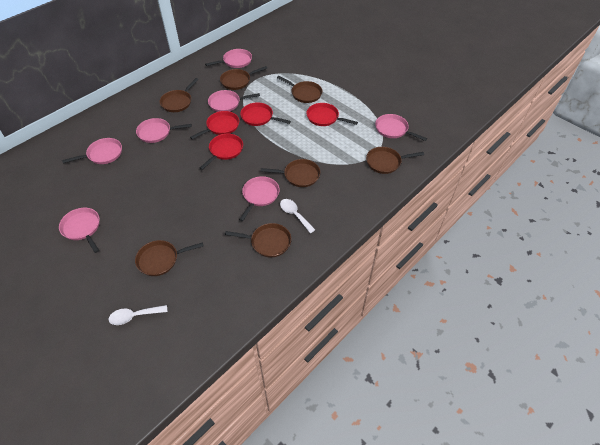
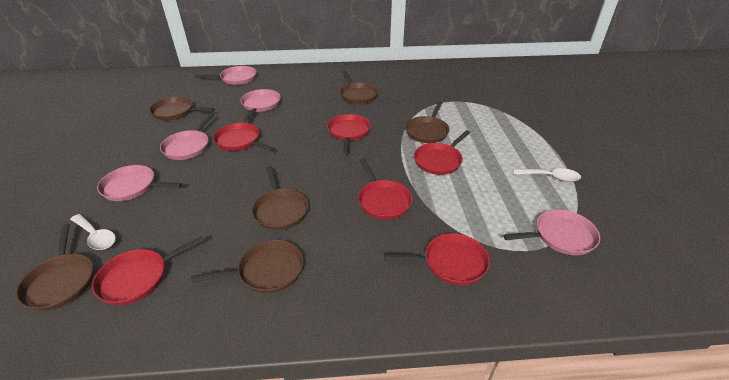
brown pan: [135,240,204,276] [159,78,198,112] [220,66,267,90] [225,223,291,257] [261,159,320,187] [277,76,322,103] [366,147,424,174] = 7 -> [16,224,94,311] [149,97,214,120] [191,240,304,293] [252,166,308,230] [340,70,378,104] [405,101,450,143] = 6
pink pan: [59,208,100,253] [62,138,122,164] [136,118,192,143] [205,49,252,68] [208,90,260,112] [239,176,280,221] [375,114,427,141] = 7 -> [97,165,182,201] [160,113,214,160] [195,66,257,85] [241,89,281,121] [503,209,600,255] = 5
red pan: [190,111,239,139] [200,134,243,170] [240,102,291,126] [306,103,358,126] = 4 -> [92,236,205,305] [213,123,275,152] [327,114,371,153] [358,159,413,220] [384,233,490,285] [414,130,470,175] = 6

